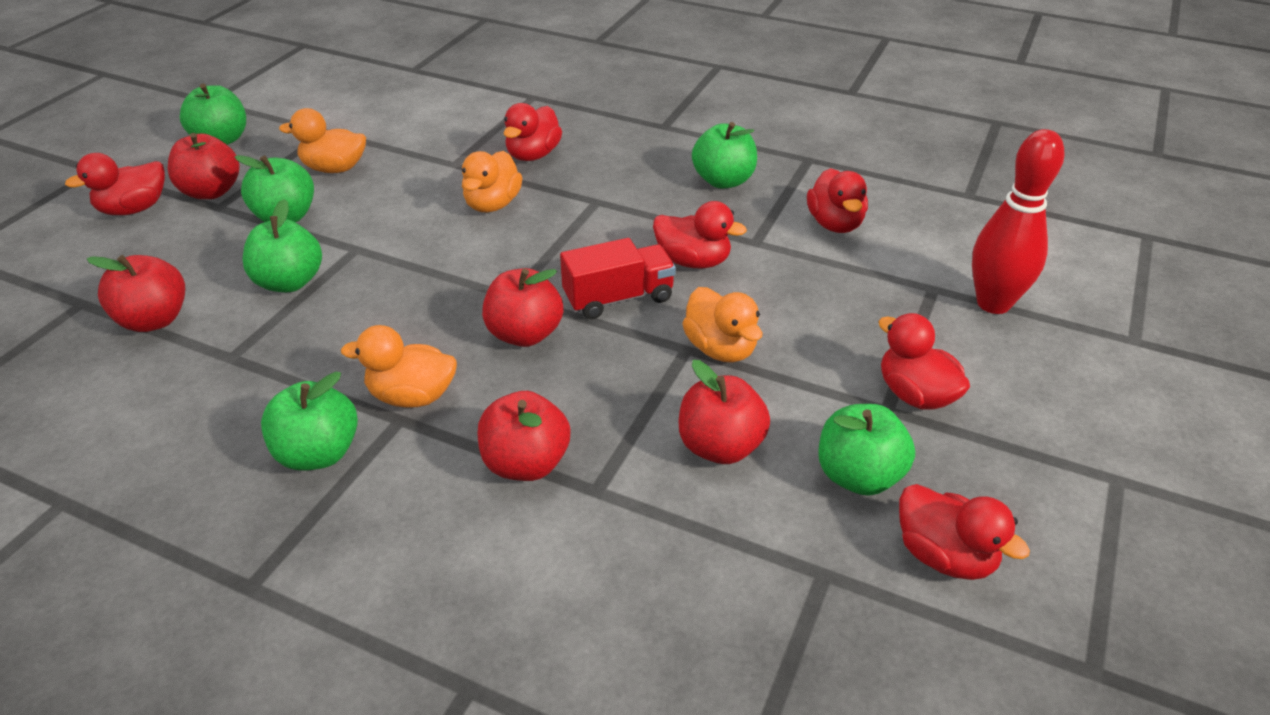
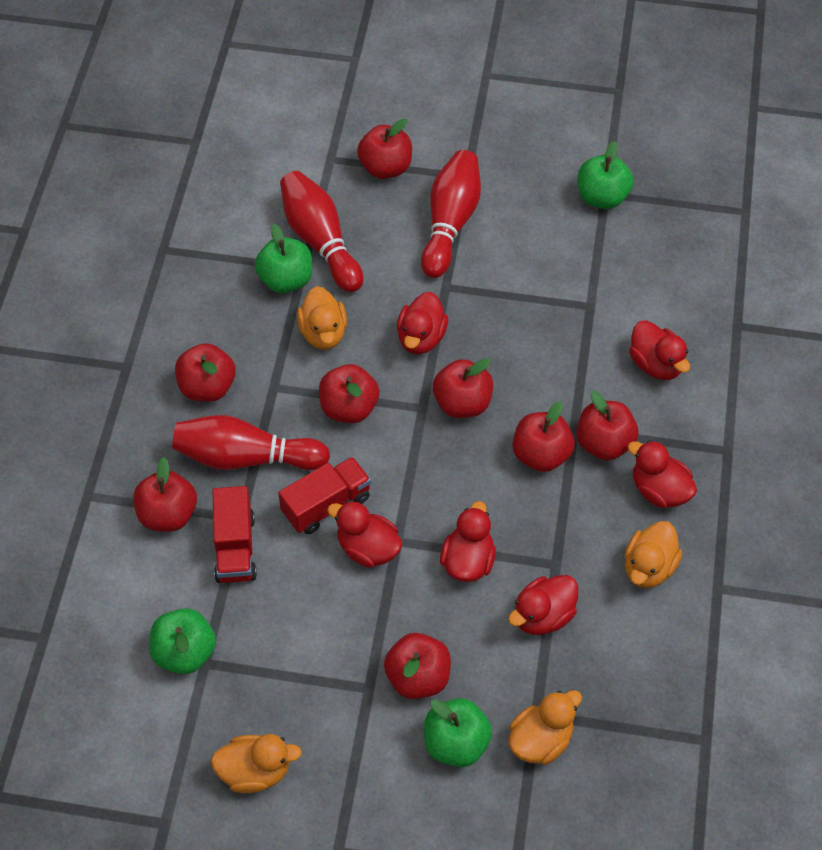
green apple: [180,84,246,145] [235,155,314,222] [242,199,322,292] [261,372,358,471] [692,122,757,189] [819,404,915,495] = 6 -> [149,608,216,674] [255,224,312,293] [424,698,492,767] [578,141,634,209] = 4
red apple: [87,255,185,332] [168,133,240,199] [477,391,570,481] [482,268,563,347] [678,360,770,464] = 5 -> [133,457,197,532] [175,343,236,402] [319,364,379,423] [357,119,412,179] [384,633,451,699] [433,358,493,418] [512,401,575,472] [576,391,639,460] = 8
red bowling pin: [972,129,1064,314] = 1 -> [172,415,330,470] [280,171,363,292] [421,150,481,278] = 3
red truck: [560,238,676,319] = 1 -> [213,486,257,583] [278,457,371,534] = 2

